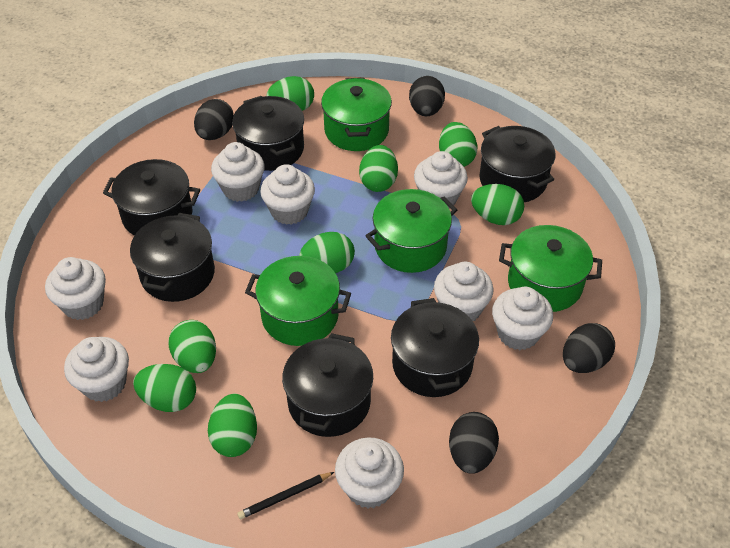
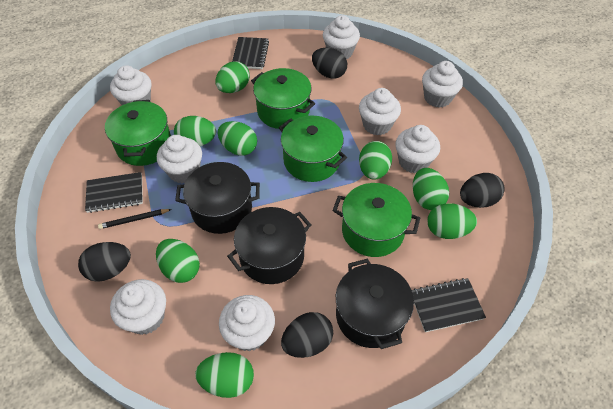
black notebook: none = 0 -> [85,172,143,213] [232,37,269,69] [412,278,486,332] = 3
black pot: [103,159,200,236] [130,213,215,302] [232,96,304,171] [282,333,373,437] [391,298,479,397] [479,126,555,202] = 6 -> [175,162,260,234] [227,207,311,284] [336,259,414,349] = 3

